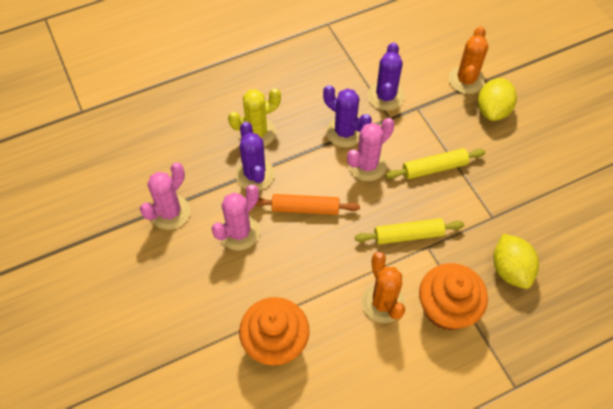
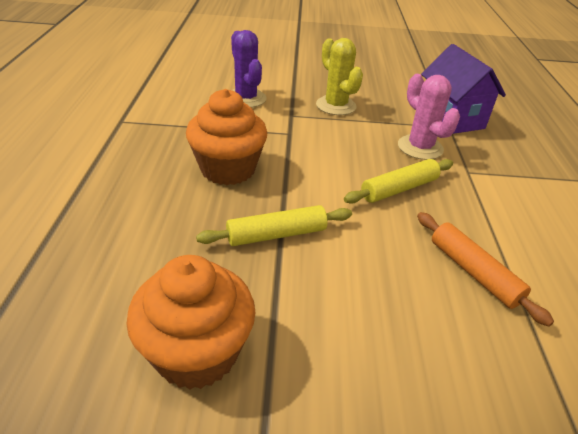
orange cactus: [362,252,405,323] [449,27,488,94] = 2 -> none = 0
pink cactus: [140,163,190,230] [212,184,260,251] [347,118,395,181] = 3 -> [398,74,460,160] = 1
purple cactus: [235,122,275,191] [323,85,372,147] [368,42,404,111] = 3 -> [231,30,266,108] = 1
purple house: none = 0 -> [421,44,506,134] = 1
yellow lemon: [478,78,517,121] [493,233,539,289] = 2 -> none = 0

